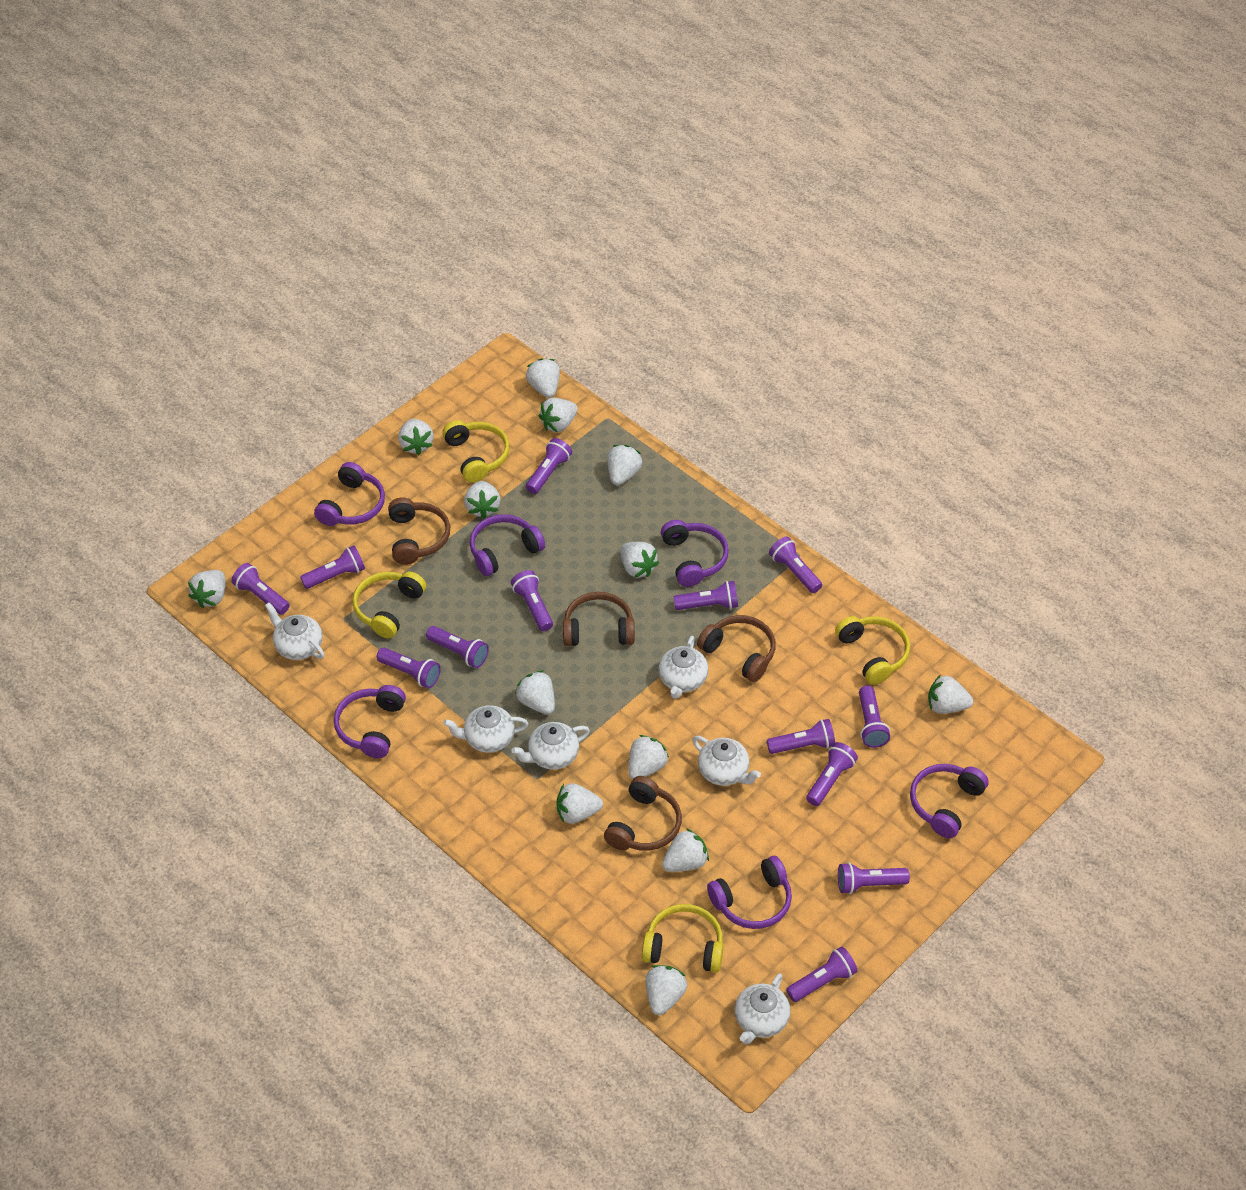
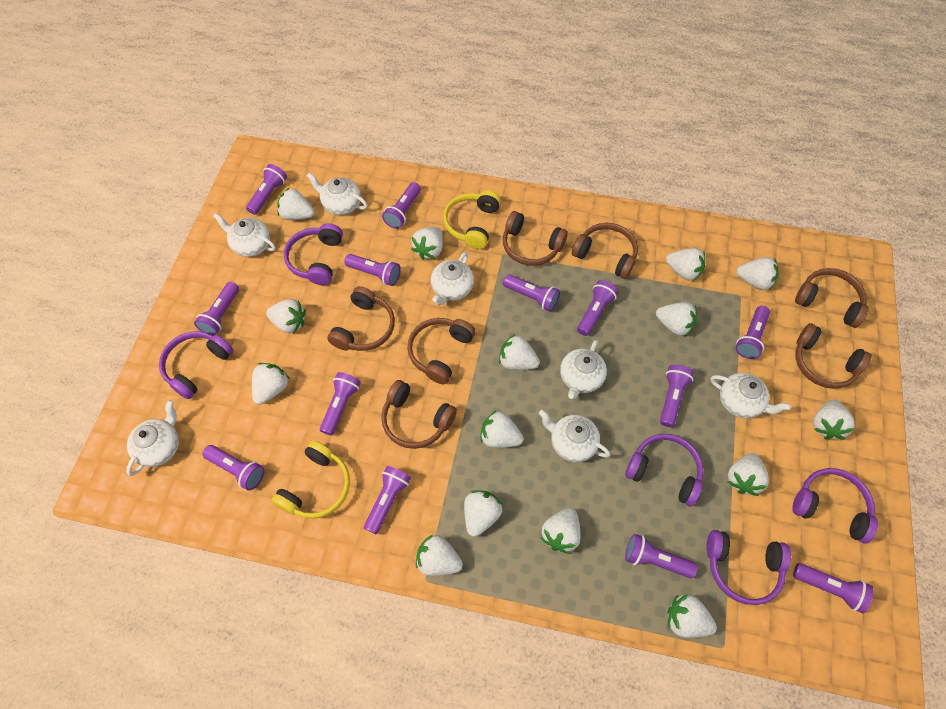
brown headphones: [388,497,450,565] [563,592,635,646] [604,776,682,851] [697,615,776,682] = 4 -> [327,286,395,351] [381,380,457,449] [407,318,475,384] [503,211,568,266] [572,223,638,279] [795,268,869,328] [795,323,872,389] = 7
purple headphones: [314,462,385,526] [334,685,406,758] [470,514,545,576] [661,520,729,587] [707,856,792,929] [910,764,989,838] = 6 -> [159,331,234,399] [284,223,343,285] [625,434,703,506] [706,530,791,605] [792,468,878,544] = 5
white strawberry: [188,570,225,608] [398,419,434,455] [464,481,500,519] [515,671,555,715] [526,358,560,398] [539,398,578,432] [557,783,603,824] [607,445,642,485] [620,542,659,578] [629,735,669,779] [646,965,687,1015] [662,828,709,872] [928,674,973,714] = 13 -> [252,363,290,405] [266,299,306,334] [277,188,314,220] [411,227,443,260] [416,534,463,576] [464,490,502,537] [480,411,524,448] [499,334,540,370] [541,508,581,554] [656,302,697,337] [666,248,705,281] [668,594,717,638] [727,453,769,496] [737,257,779,291] [813,400,855,440] = 15
white teapot: [265,602,325,660] [443,705,529,753] [511,722,590,770] [658,636,708,699] [692,736,761,786] [735,973,790,1045] = 6 -> [126,400,179,476] [213,213,276,257] [307,173,368,215] [431,252,474,306] [539,410,610,462] [560,340,607,400] [710,373,791,418] = 7
yellow headphones: [352,572,426,639] [442,420,509,483] [642,904,723,973] [835,616,910,685] = 4 -> [272,441,350,519] [443,190,501,249] = 2

